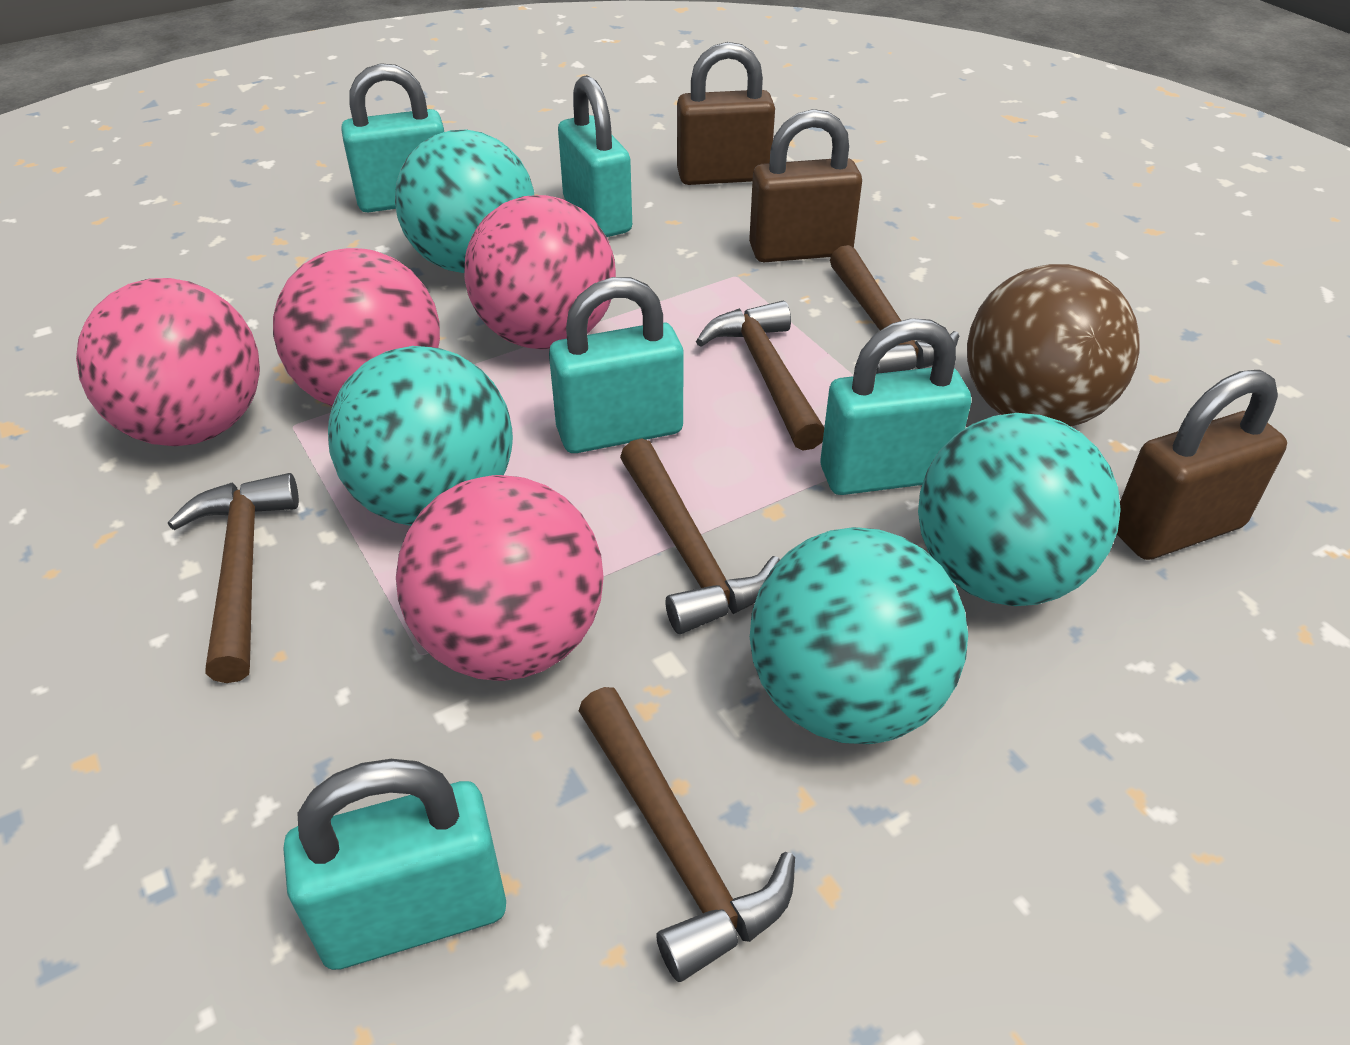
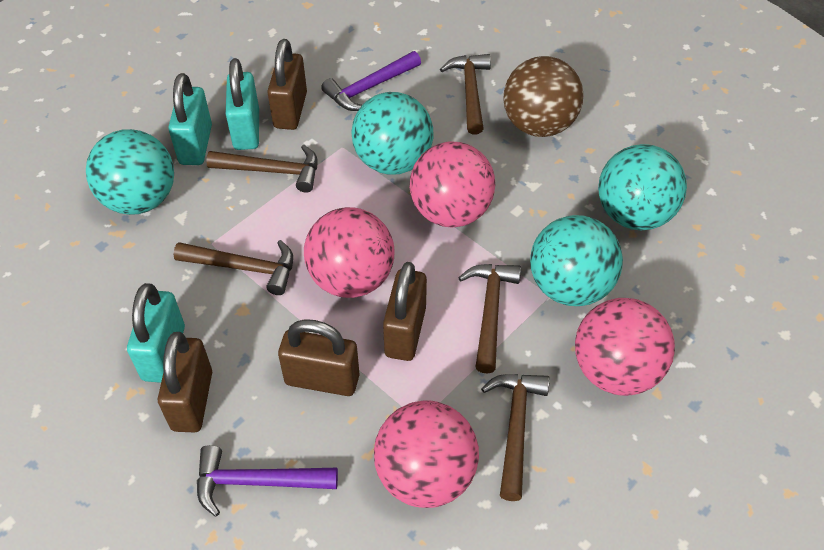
brown padlock: [677,42,775,185] [749,109,862,262] [1117,370,1287,560] = 3 -> [158,332,212,432] [267,39,307,130] [278,319,359,396] [383,262,427,361] = 4
purple hammer: none = 0 -> [197,445,338,517] [321,51,421,111] = 2
turquoise padlock: [283,759,506,970] [341,63,444,212] [549,277,684,453] [558,75,632,237] [820,318,971,495] = 5 -> [127,283,185,383] [168,73,212,165] [226,58,259,150] = 3

